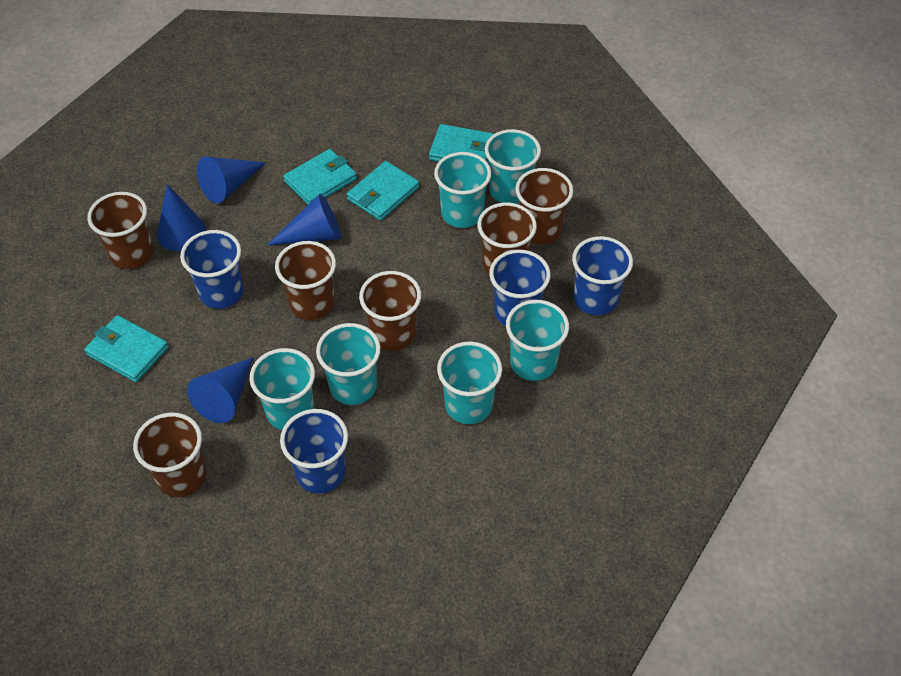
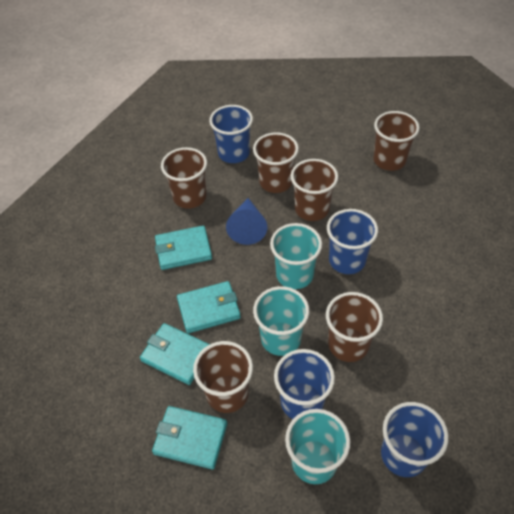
blue cone: [157,184,206,251] [187,357,254,423] [197,156,266,204] [266,194,341,246] = 4 -> [226,198,267,245] = 1
turquoise cup: [249,348,315,430] [316,323,381,405] [434,152,491,228] [437,341,502,424] [485,129,541,204] [506,300,569,381] = 6 -> [253,286,309,356] [270,223,322,289] [285,409,350,484] = 3

